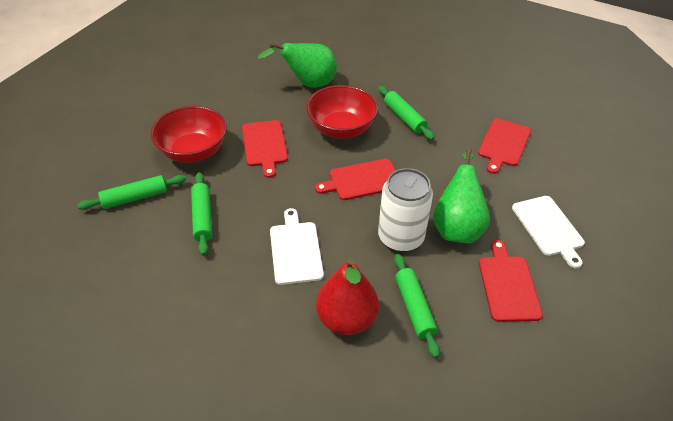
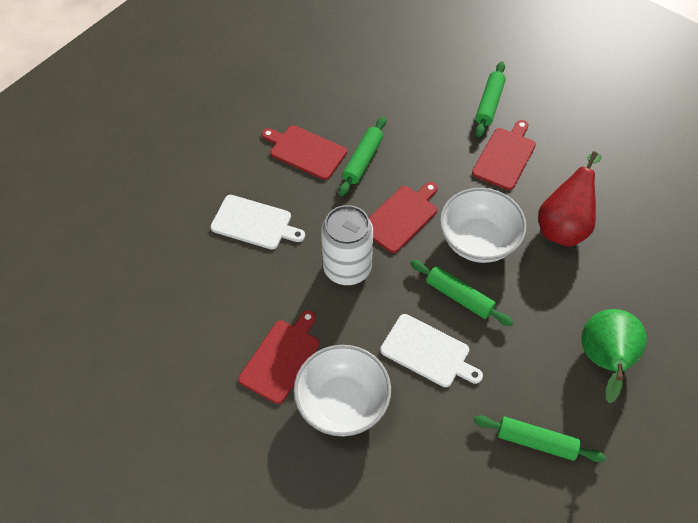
green pear: [258,43,337,88] [433,149,490,243] = 2 -> [581,309,647,403] = 1
red bowl: [150,106,227,163] [306,85,378,139] = 2 -> none = 0
white bowl: none = 0 -> [294,345,391,436] [440,188,527,263] = 2

